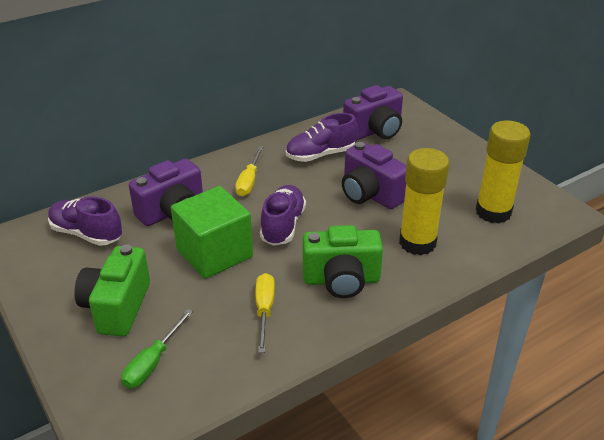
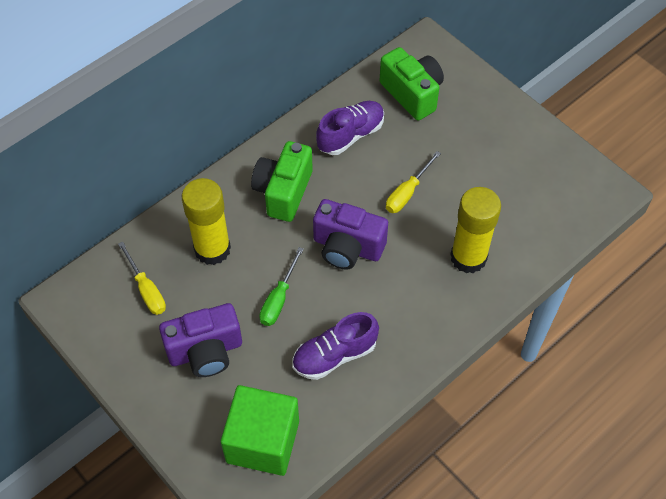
purple camera: [129,159,203,226] [342,142,407,209] [343,85,403,140] = 3 -> [159,303,242,377] [313,199,388,270] = 2
purple shoe: [48,197,122,246] [260,185,306,246] [286,113,358,162] = 3 -> [292,312,379,380] [316,101,384,155] = 2

